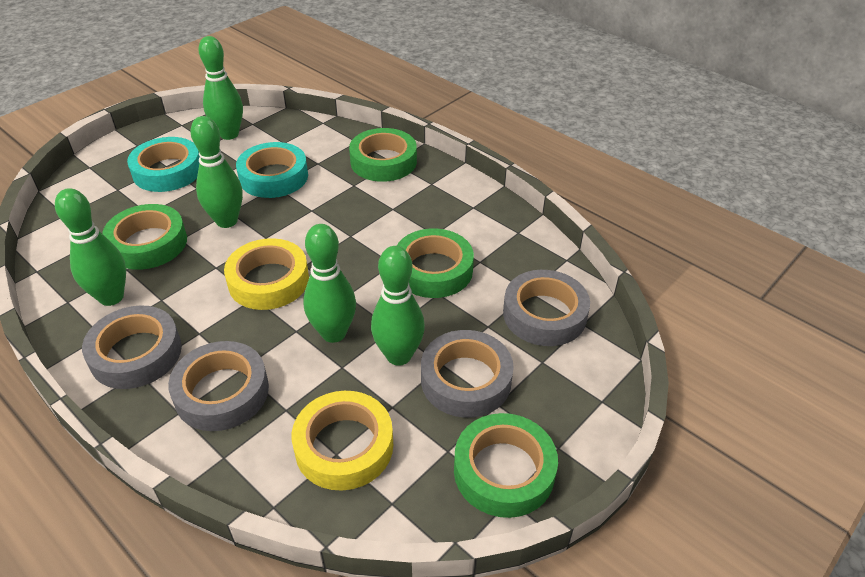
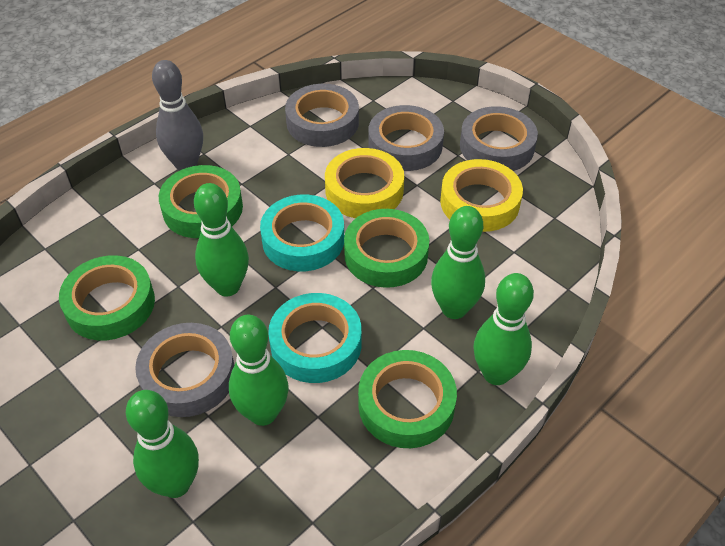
grey bowling pin: none = 0 -> [152,60,203,171] = 1

